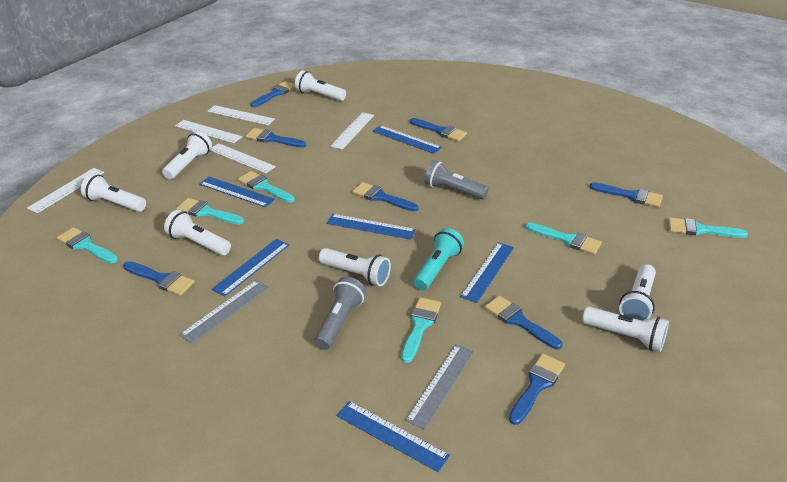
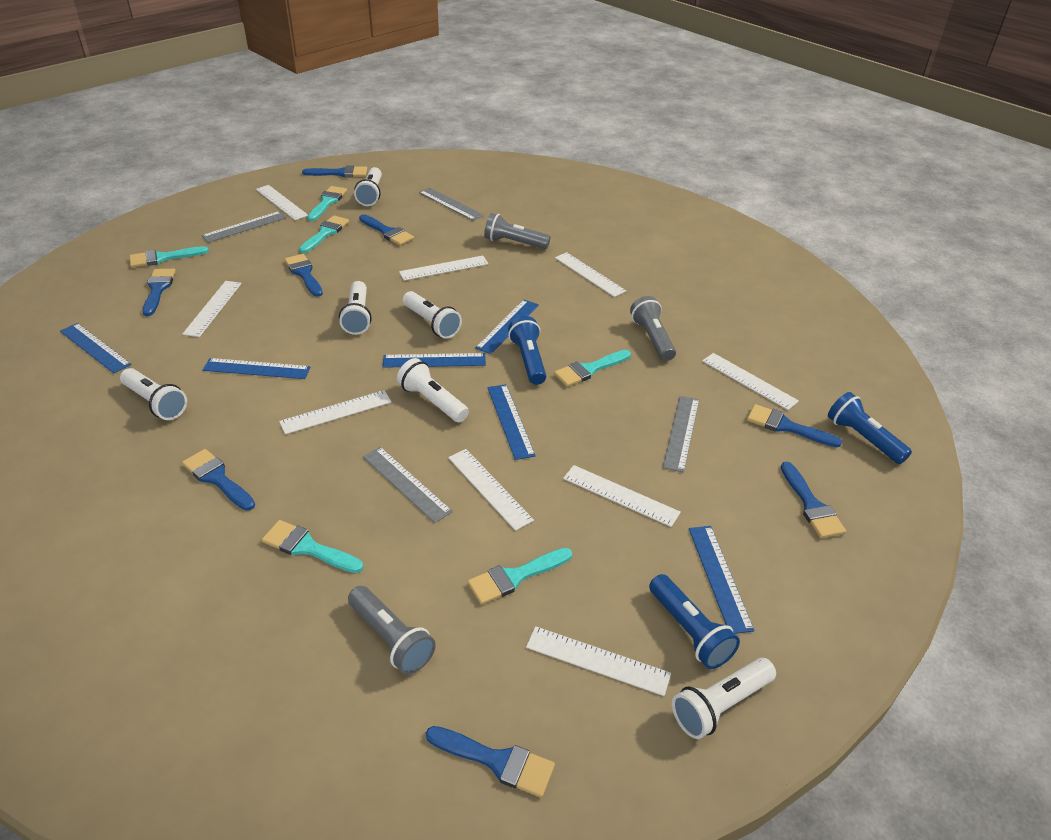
blue flashlight: none = 0 -> [508,316,546,385] [649,574,740,669] [828,392,912,464] = 3
grey flashlight: [314,277,366,350] [424,160,489,200] = 2 -> [348,586,436,674] [484,213,551,249] [630,296,676,361] = 3
grey ruler: [179,280,269,344] [405,344,474,430] = 2 -> [202,211,287,243] [363,447,453,523] [419,188,484,221] [663,396,699,473] = 4
turquoise flashlight: [414,228,464,290] = 1 -> none = 0
white flashlight: [81,174,146,212] [162,131,212,179] [164,210,231,255] [295,70,346,101] [319,248,391,286] [582,307,669,352] [619,264,656,321] = 7 -> [120,368,187,420] [339,281,371,335] [354,167,382,206] [397,358,469,422] [403,291,462,339] [672,658,776,739] = 6
white ruler: [27,168,104,213] [175,120,242,143] [207,105,275,125] [210,143,276,173] [330,112,374,150] = 5 -> [182,281,242,337] [256,185,308,220] [279,390,392,434] [399,256,489,281] [448,449,534,531] [526,626,671,696] [555,252,626,297] [563,465,681,527] [702,353,799,410] = 9

